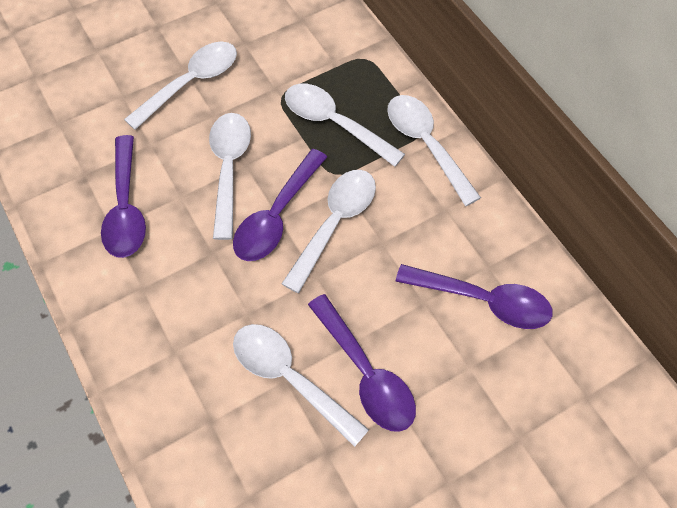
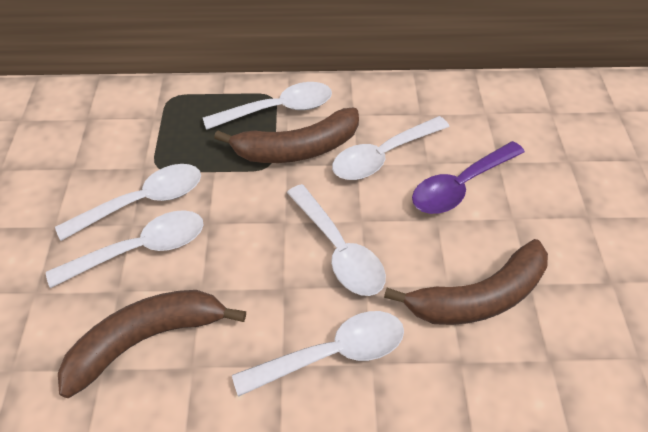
brown banana: none = 0 -> [58,290,246,398] [214,108,359,163] [384,239,548,325] = 3
purple spoon: [101,135,146,258] [233,149,327,261] [308,294,416,432] [396,264,553,329] = 4 -> [412,141,525,214] = 1

